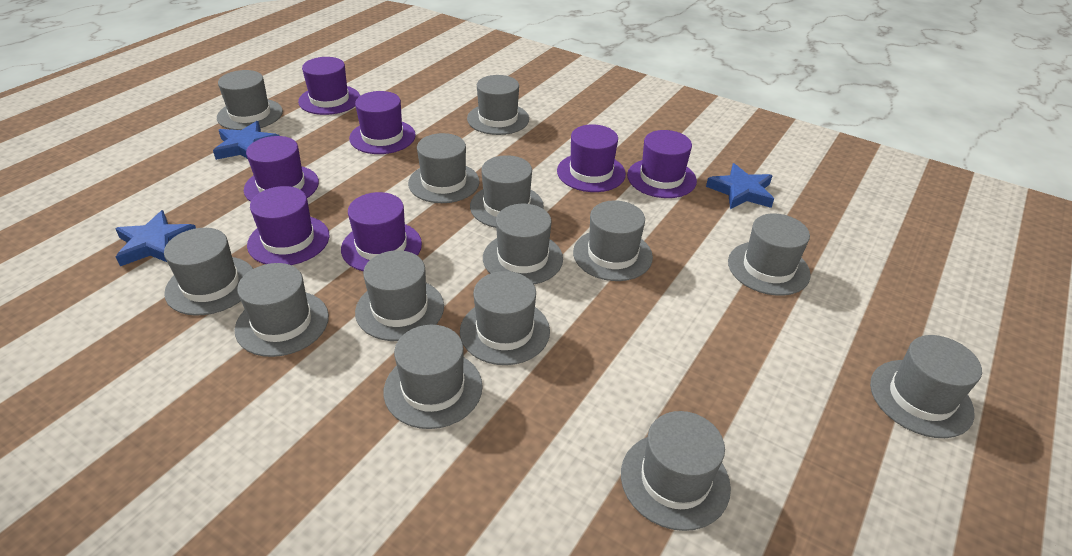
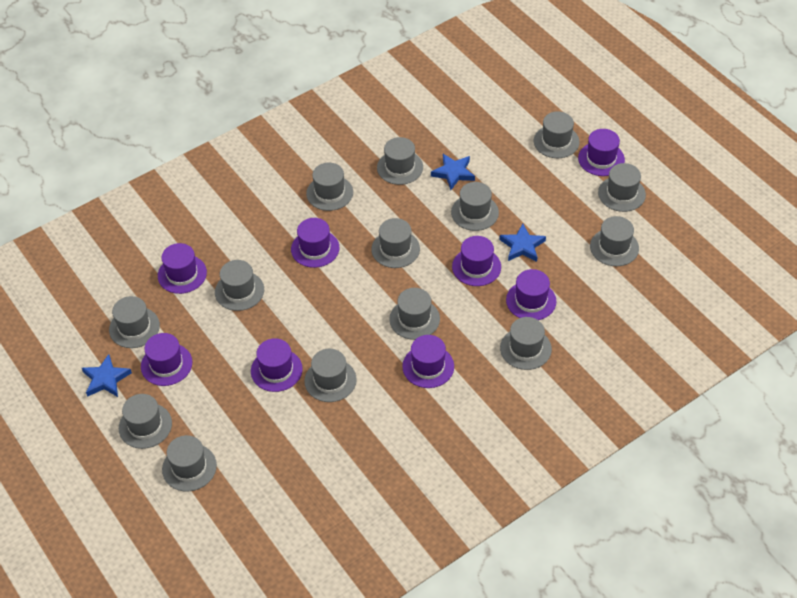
purple hat: [244,136,319,202] [247,186,329,265] [298,57,360,115] [341,192,422,271] [349,91,416,154] [557,125,626,192] [627,130,697,198] = 7 -> [141,333,192,386] [158,243,207,294] [251,338,302,392] [291,218,340,268] [402,335,454,388] [452,236,501,286] [506,269,556,320] [578,129,625,176] = 8

